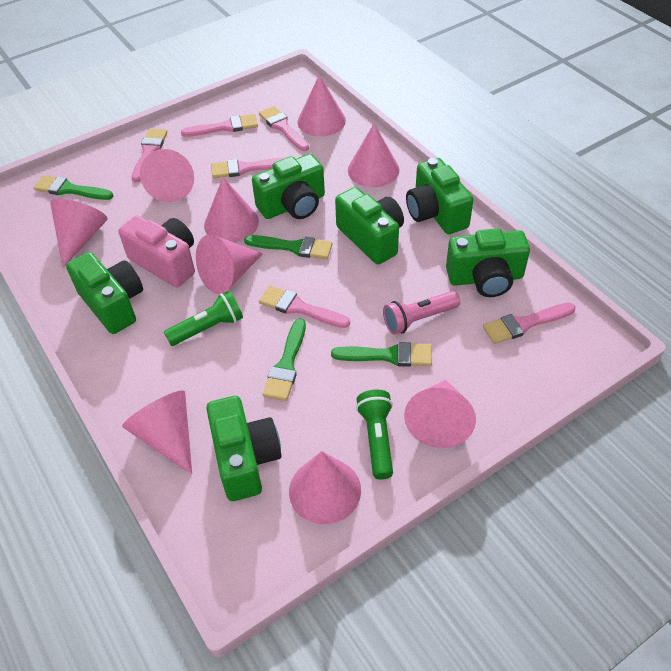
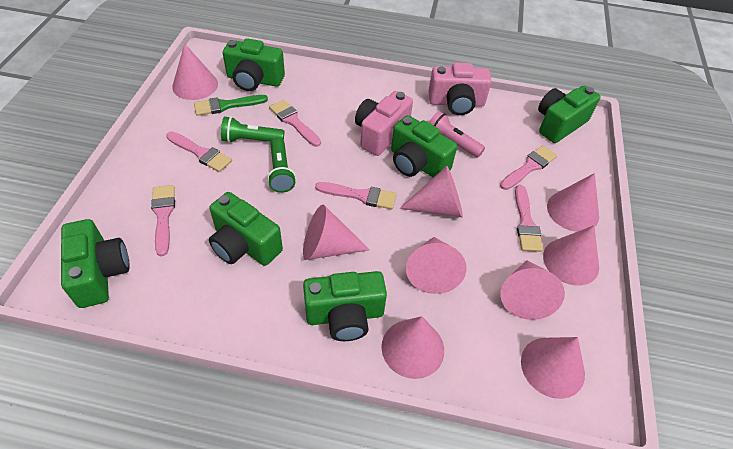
green brush: [33,175,113,200] [244,235,333,259] [262,318,306,401] [331,342,432,367] = 4 -> [194,95,268,116] = 1
pink camera: [118,215,195,287] = 1 -> [355,91,413,156] [428,63,492,115] = 2

